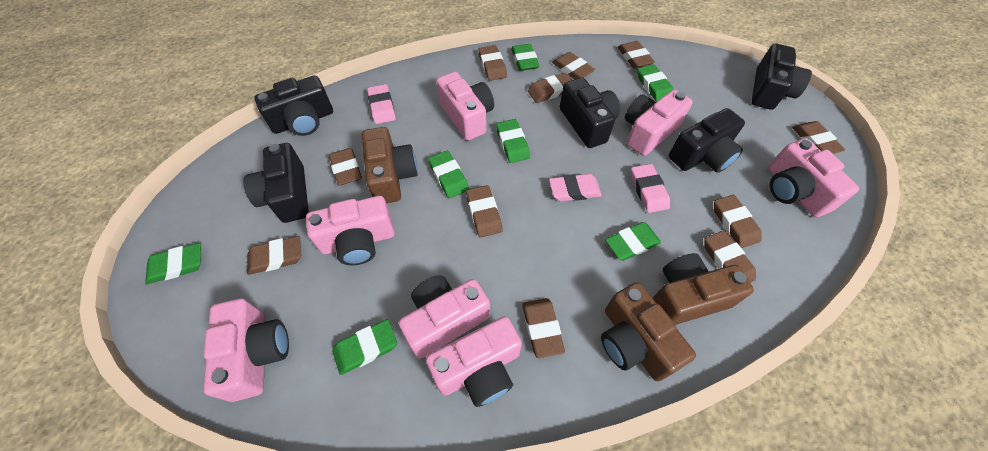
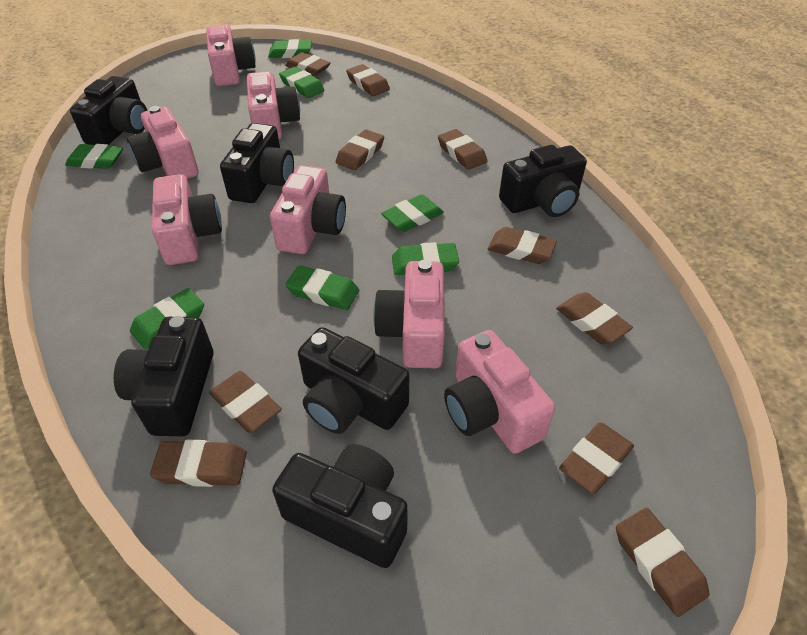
black camera: [243,143,309,223] [254,75,333,136] [560,78,620,148] [669,108,745,173] [751,44,812,110] = 5 -> [70,76,147,145] [114,316,213,437] [220,123,294,203] [272,444,408,568] [298,327,409,434] [499,145,587,217] = 6
brown camera: [362,127,418,203] [601,282,696,381] [653,253,754,325] = 3 -> none = 0
brown eraser: [247,236,301,275] [329,148,362,186] [466,185,502,238] [479,45,507,81] [522,298,565,358] [528,73,571,103] [552,52,595,79] [618,41,655,68] [704,230,756,283] [714,195,762,248] [792,121,845,154] = 11 -> [150,440,247,487] [209,371,282,433] [285,52,331,76] [336,129,384,170] [346,64,390,96] [438,129,487,170] [487,227,557,264] [556,292,633,344] [559,422,634,494] [616,508,709,617] = 10
pink eraser: [367,84,396,124] [549,174,602,201] [631,164,670,213] = 3 -> none = 0

